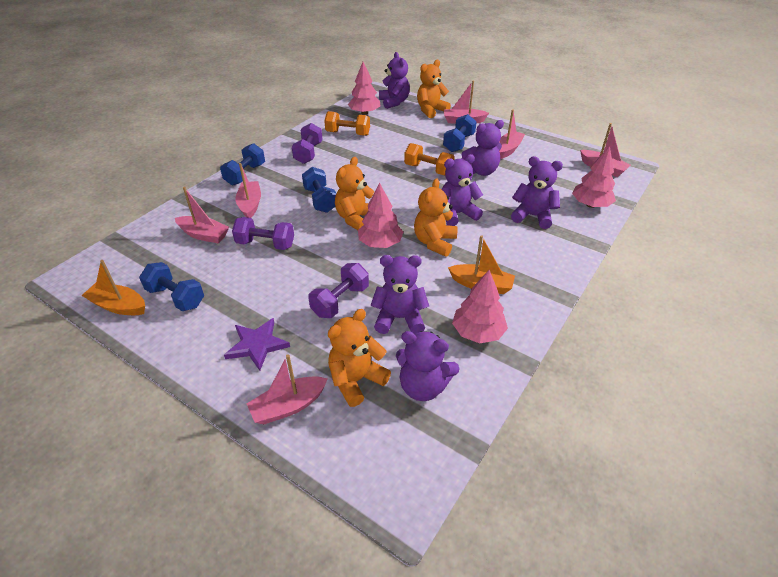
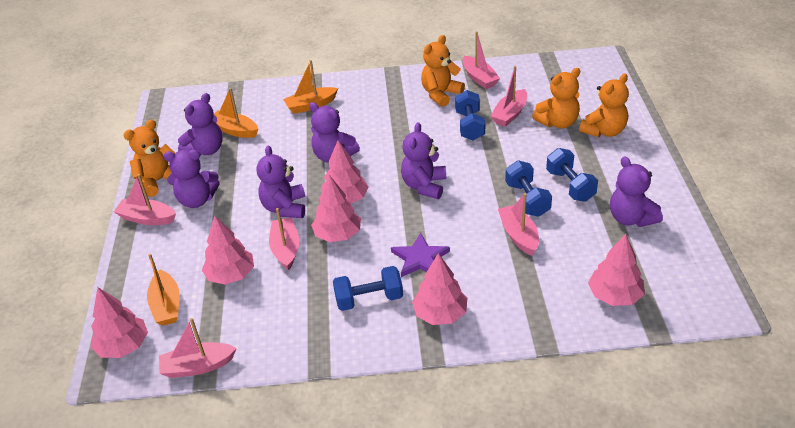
orange boat: [81,260,145,315] [448,235,515,294] = 2 -> [147,253,180,326] [214,88,258,138] [283,60,338,114] = 3
orange dumbbell: [324,111,370,136] [404,143,455,175] = 2 -> none = 0
pink tree: [348,62,380,115] [358,183,403,248] [452,270,508,343] [572,146,616,208] = 4 -> [91,287,148,358] [202,215,254,285] [311,175,361,242] [321,140,369,204] [412,253,467,325] [588,234,645,306] = 6
purple dumbbell: [232,217,294,250] [292,123,322,164] [308,263,369,318] = 3 -> none = 0

